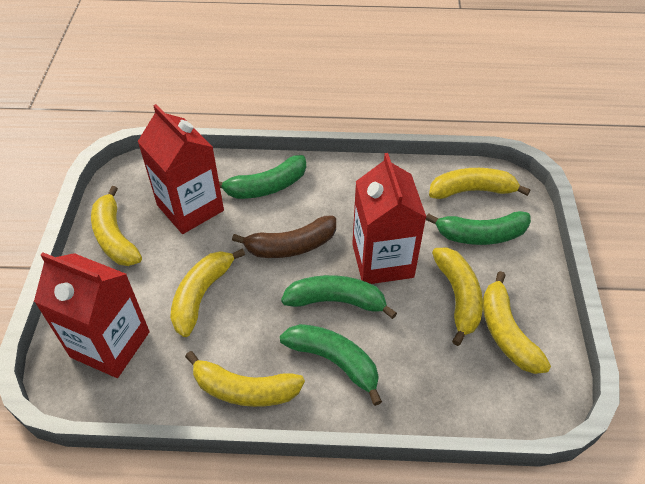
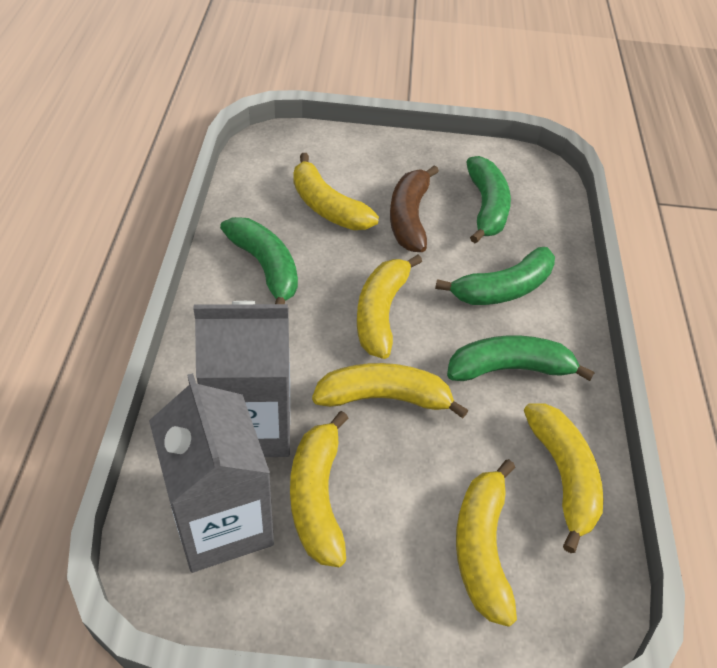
grey carton: none = 0 -> [149,373,274,573] [193,301,290,457] = 2
red carton: [34,252,150,378] [137,104,224,234] [352,153,426,284] = 3 -> none = 0

